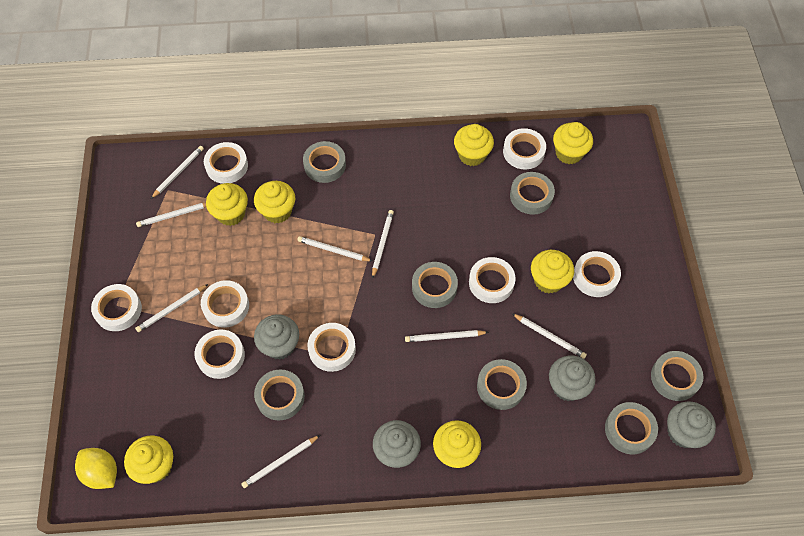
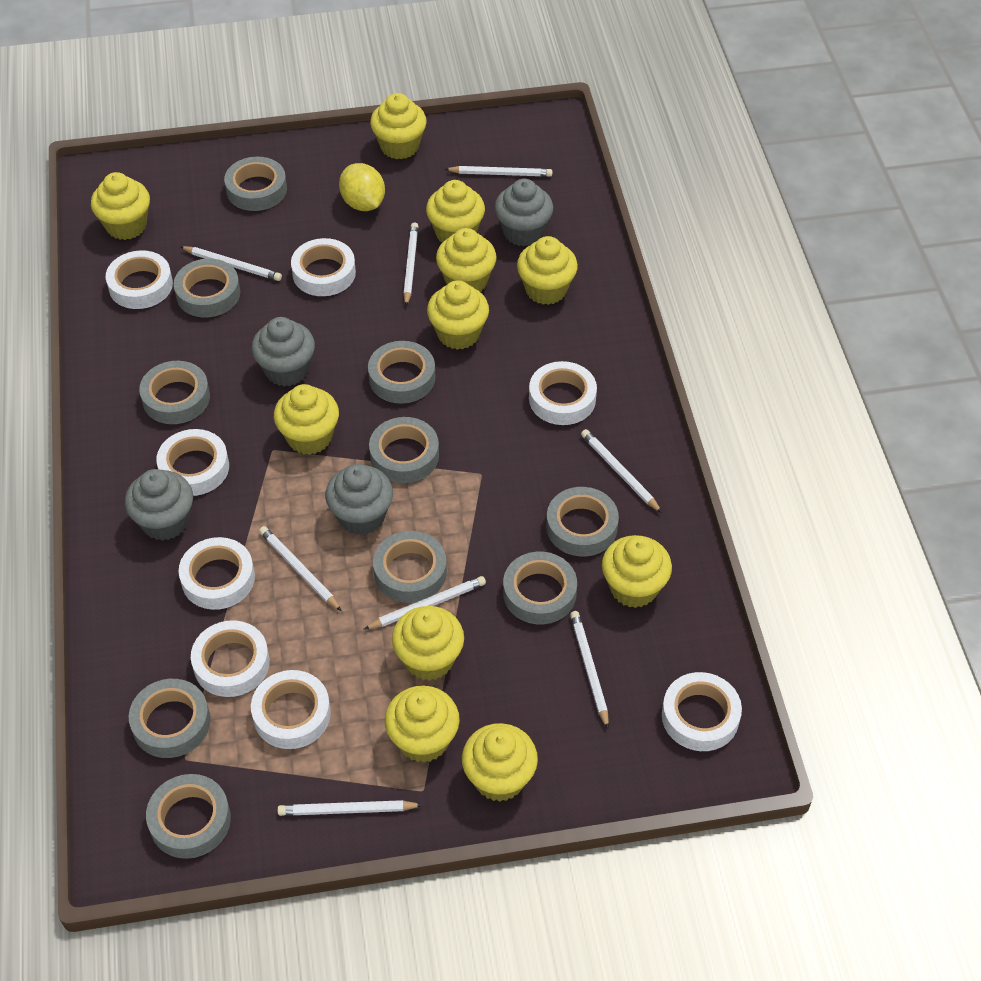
grey tape: [254,370,305,421] [303,141,346,183] [412,262,458,308] [477,359,527,410] [510,172,555,215] [605,402,658,455] [651,351,703,401] = 7 -> [129,679,211,758] [139,361,210,424] [146,774,231,859] [174,259,240,317] [224,157,287,211] [368,341,435,404] [369,417,439,483] [373,531,447,603] [503,552,577,624] [546,487,619,556] = 10
yellow cupcake: [124,436,173,484] [206,183,248,226] [254,181,295,223] [433,420,481,468] [454,124,494,166] [531,250,574,294] [553,122,593,164] = 7 -> [91,172,150,240] [274,384,339,455] [370,93,427,159] [385,686,460,763] [392,606,464,681] [426,180,485,242] [427,280,489,350] [436,228,497,292] [462,723,538,802] [517,236,578,305] [602,535,672,608] = 11

